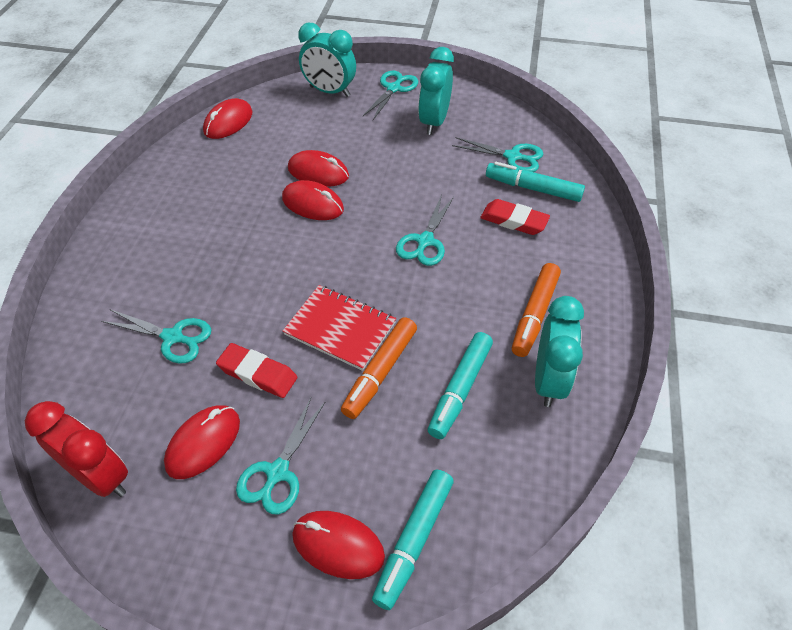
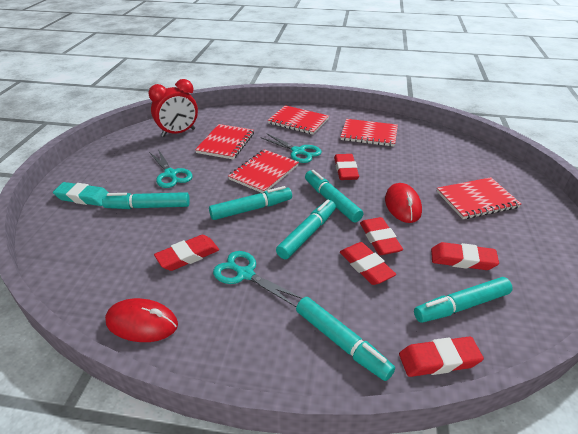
orange marker: [341,317,417,419] [512,263,561,357] = 2 -> none = 0
red eraser: [216,343,297,398] [480,199,550,235] = 2 -> [154,235,219,271] [334,154,359,180] [340,242,396,285] [360,217,403,255] [399,337,484,377] [431,242,499,270] = 6
red mouse: [164,405,240,479] [203,98,252,139] [282,180,344,220] [288,150,349,187] [292,511,385,579] = 5 -> [105,298,178,342] [385,183,422,223] = 2
red notebook: [283,285,396,371] = 1 -> [195,124,254,159] [228,149,299,193] [268,105,329,135] [340,119,398,147] [437,177,521,219] = 5
turquoise clock: [298,23,356,97] [418,47,454,135] [535,296,584,407] = 3 -> none = 0
turquoise eraser: none = 0 -> [53,182,109,206] = 1
turquoise marker: [372,469,454,610] [428,332,493,439] [486,162,585,202] = 3 -> [102,192,190,209] [209,186,292,220] [276,199,336,259] [296,297,395,381] [305,170,363,223] [414,277,513,323] = 6
turquoise scissors: [102,309,212,364] [236,398,325,514] [363,71,418,120] [396,195,454,266] [452,137,543,172] = 5 -> [149,149,193,188] [213,251,302,307] [260,133,322,163] = 3

